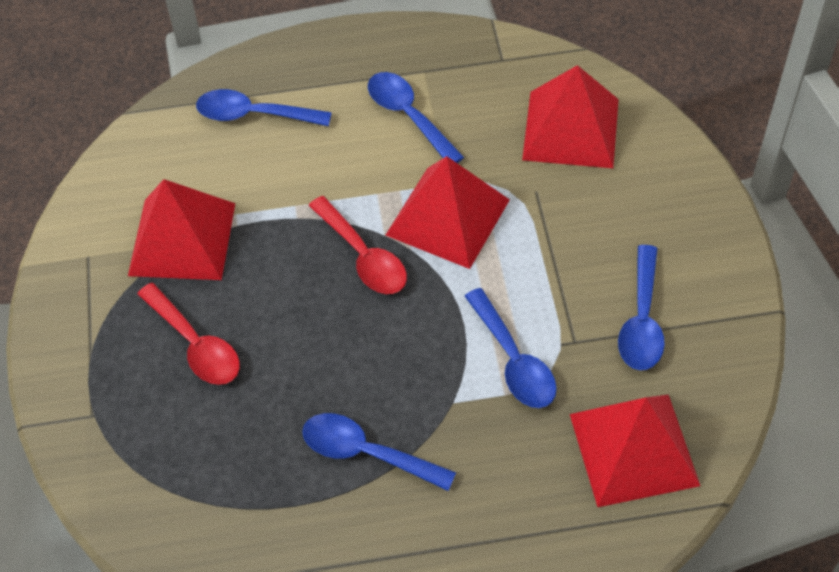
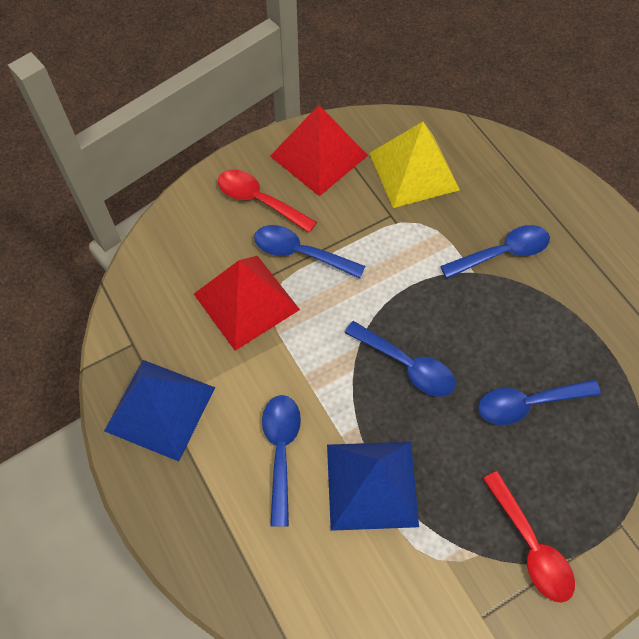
blue pyramid: none = 0 -> [104,360,215,461] [327,442,419,531] = 2
red pyramid: [128,179,235,280] [386,156,510,269] [522,65,619,168] [570,394,700,507] = 4 -> [194,256,300,351] [270,105,368,196] = 2
yellow pyramid: none = 0 -> [369,122,460,208] = 1

